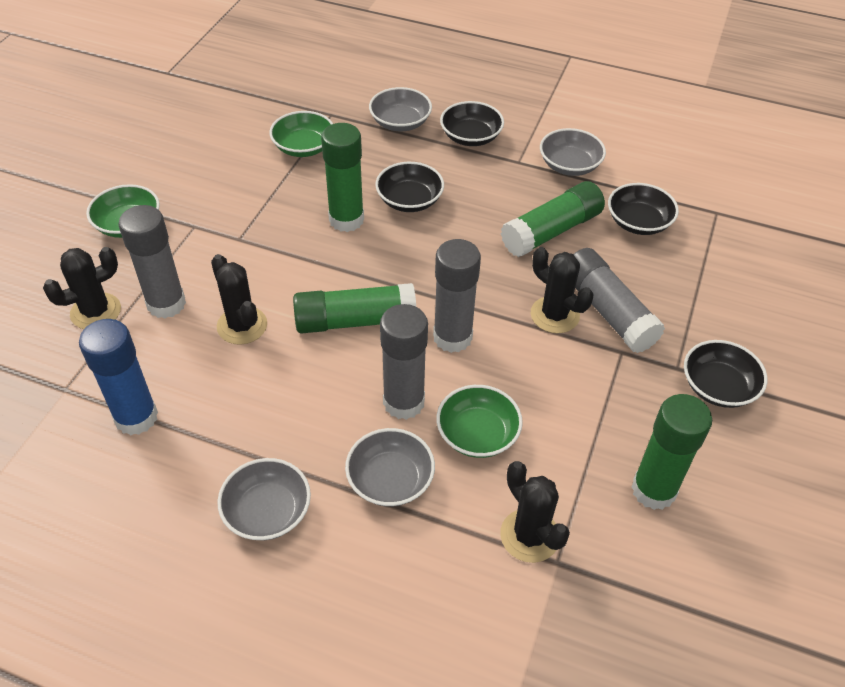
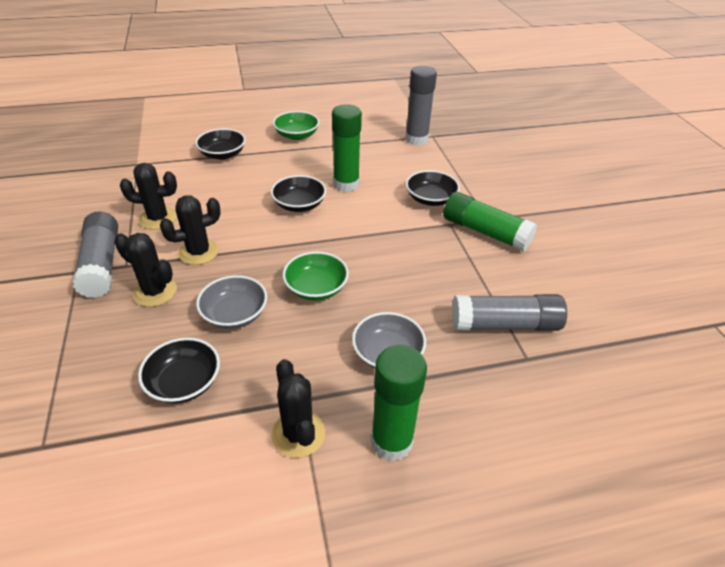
blue glue stick: [79,319,158,435] = 1 -> none = 0
green bowl: [86,184,160,238] [269,111,333,157] [436,385,523,458] = 3 -> [273,111,319,140] [282,251,349,301] = 2
green glue stick: [293,283,416,334] [321,123,364,232] [501,181,605,257] [631,394,712,510] = 4 -> [332,104,362,192] [371,345,427,461] [443,192,537,252] = 3
grey bowl: [217,458,311,540] [345,428,435,507] [369,87,432,131] [540,128,606,176] = 4 -> [196,275,267,329] [352,312,426,369] = 2
grey glue stick: [118,205,186,318] [380,304,428,420] [433,239,481,353] [573,248,665,353] = 4 -> [72,211,118,298] [405,66,437,146] [452,294,567,331] = 3

